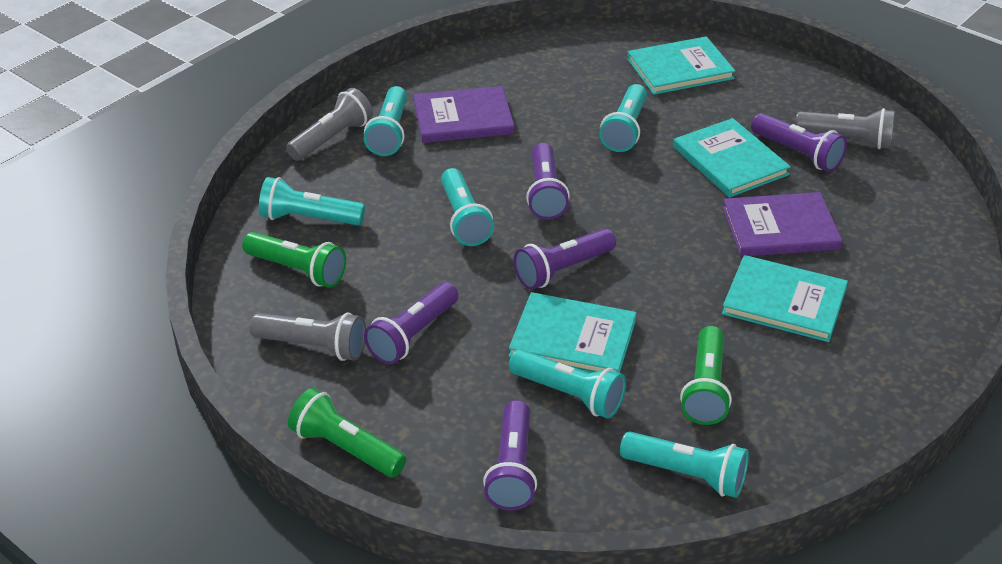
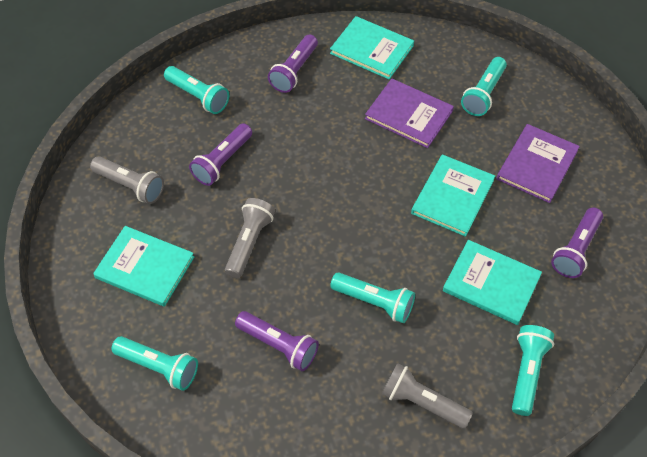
green flashlight: [242,232,346,288] [288,388,406,478] [680,326,732,425] = 3 -> none = 0
purple flashlight: [364,282,458,364] [483,400,537,511] [514,228,616,290] [526,143,570,220] [751,113,847,172] = 5 -> [189,123,252,186] [235,311,319,371] [268,35,318,93] [551,208,603,278] = 4
turquoise flashlight: [259,177,365,225] [364,86,407,156] [441,168,494,246] [509,349,626,419] [599,84,647,152] [620,432,749,498] = 6 -> [111,336,198,391] [164,66,229,114] [330,272,415,323] [461,57,507,116] [512,325,554,416] = 5

